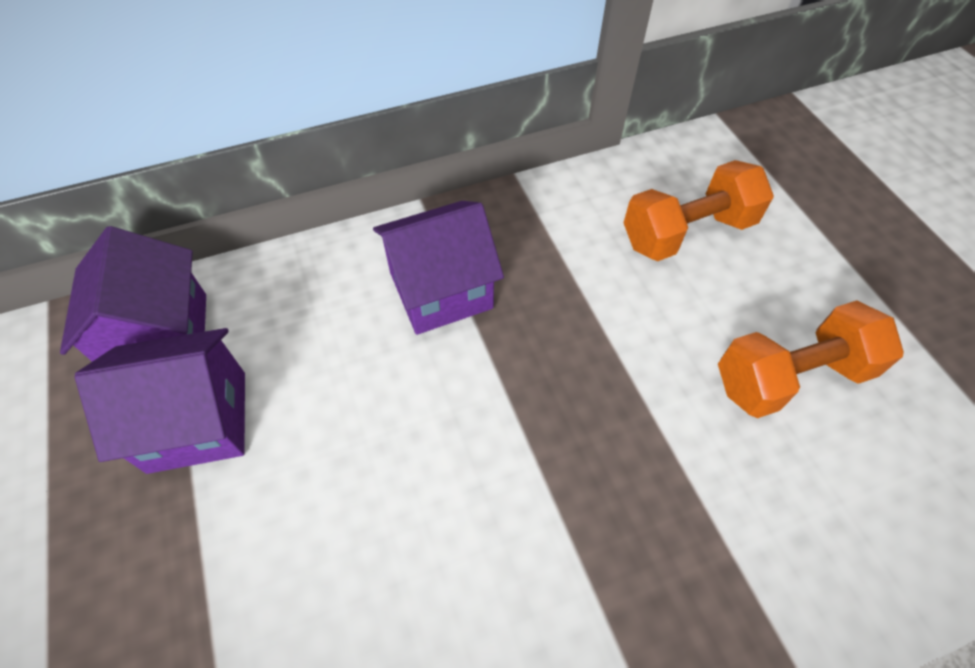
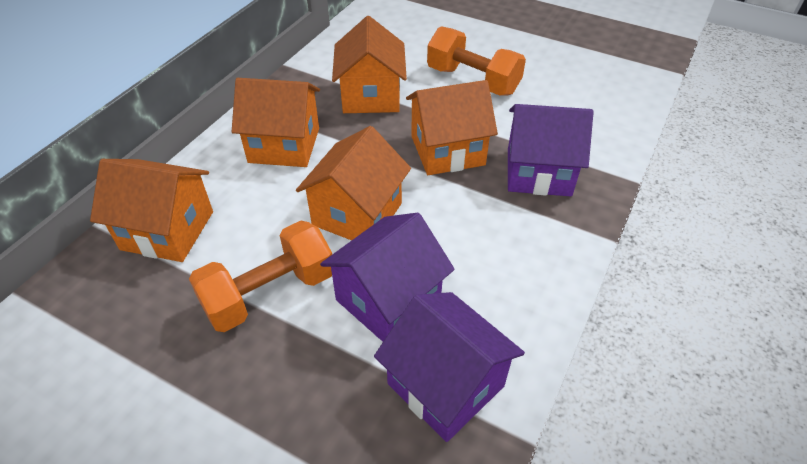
orange house: none = 0 -> [90,159,213,262] [232,78,320,167] [296,126,411,240] [332,16,407,113] [406,80,498,175] = 5

